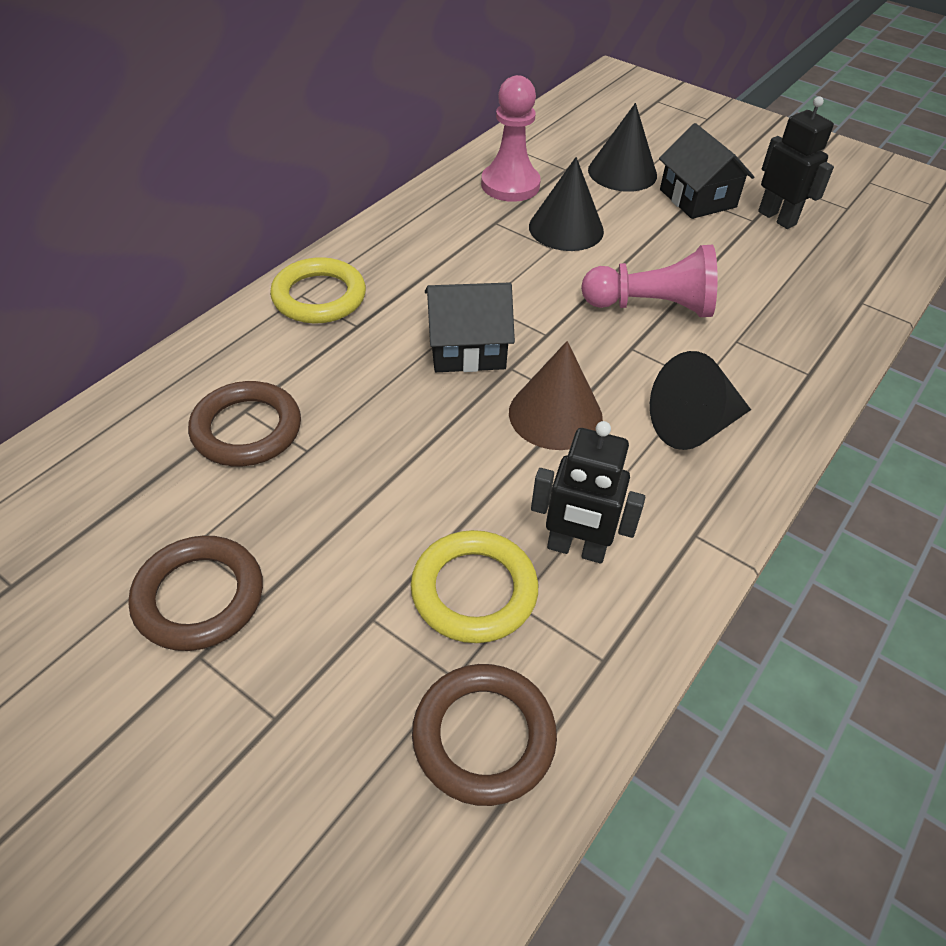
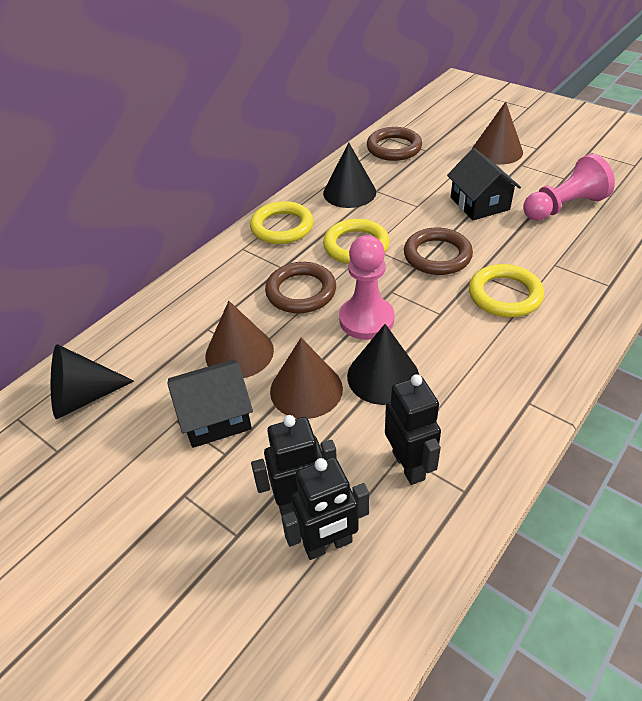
black robot: [531,421,645,563] [758,96,834,229] = 2 -> [251,415,337,515] [281,457,369,560] [385,374,441,485] = 3
brown cone: [509,341,603,450] = 1 -> [205,301,274,378] [270,338,343,419] [473,102,523,165] = 3
yellow ring: [270,257,366,324] [411,530,538,643] = 2 -> [250,201,313,244] [323,219,390,264] [469,264,544,317] = 3

